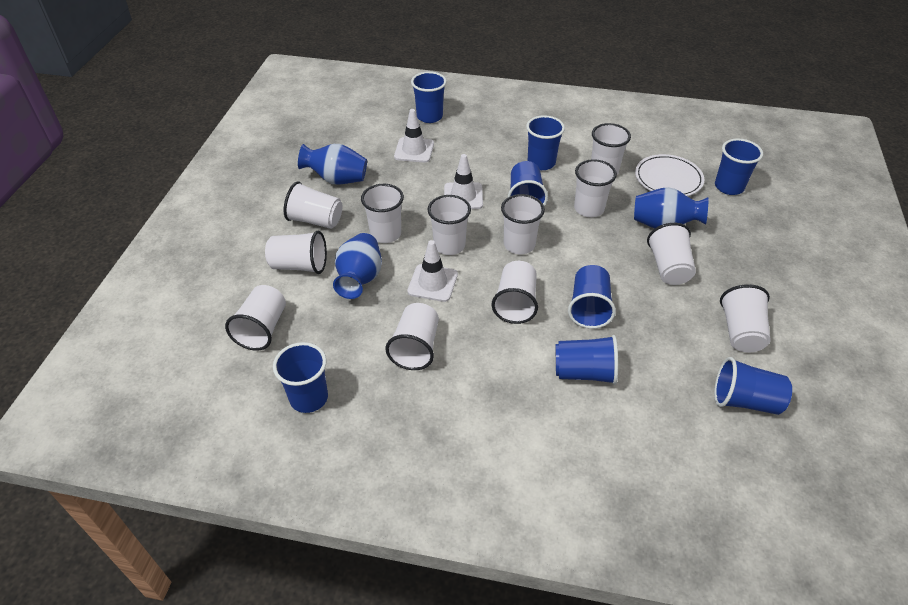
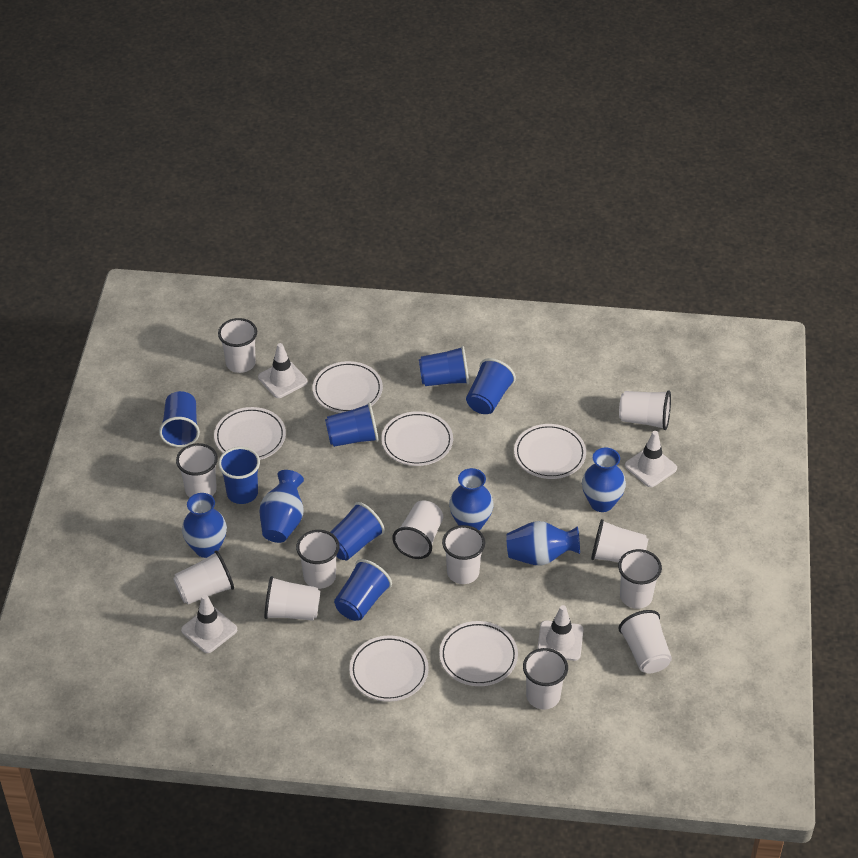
blue cup: [273,342,328,413] [411,71,447,123] [508,161,548,206] [526,115,565,170] [556,335,618,385] [568,265,616,329] [714,357,792,415] [715,139,763,195] = 8 -> [159,391,200,447] [218,447,260,504] [325,402,379,447] [330,502,385,561] [334,559,392,621] [419,346,469,386] [466,358,516,414] = 7
blue vase: [298,144,367,185] [333,233,382,299] [634,187,709,228] = 3 -> [182,493,227,558] [259,470,304,543] [449,468,494,530] [507,521,580,566] [582,447,626,512] = 5
white plate: [635,154,705,196] = 1 -> [214,407,286,460] [313,361,383,413] [349,635,429,702] [381,411,453,466] [439,621,518,686] [514,424,586,479] = 6
white traffic cone: [394,109,434,163] [407,240,458,302] [444,154,483,209] = 3 -> [181,594,237,653] [258,343,308,398] [537,605,584,661] [625,431,677,487] = 4

